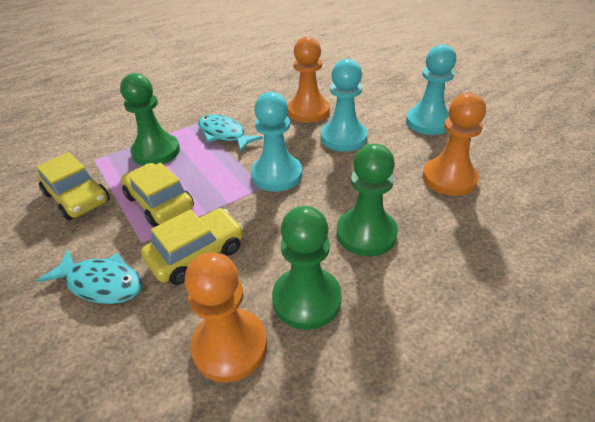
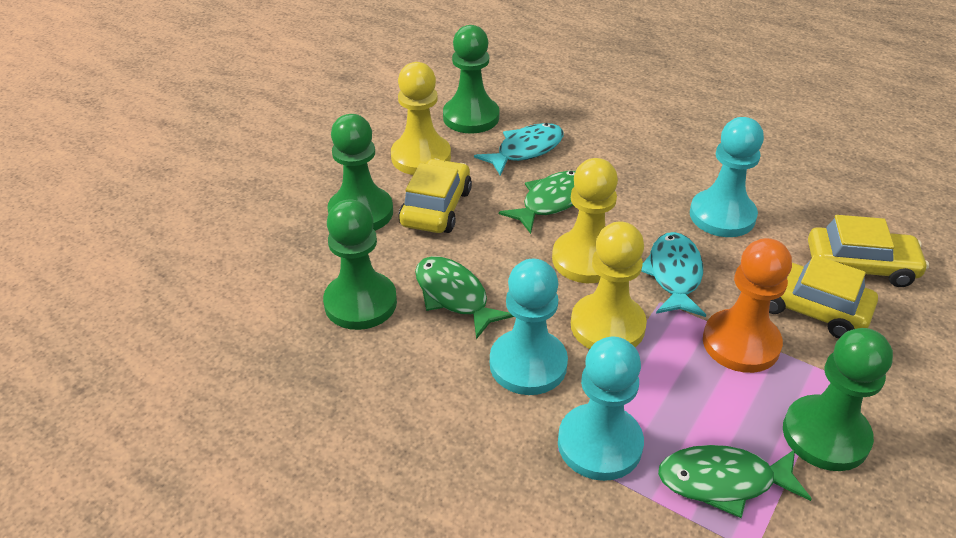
green fish: none = 0 -> [415,256,514,339] [499,171,576,234] [658,445,812,518] = 3
green pawn: [120,73,180,166] [272,206,342,330] [337,144,398,256] = 3 -> [323,199,397,330] [327,114,393,231] [443,25,499,134] [783,328,893,471] = 4
orange pawn: [185,252,267,383] [288,36,330,123] [423,93,486,196] = 3 -> [703,238,792,373] = 1
yellow pawn: none = 0 -> [391,62,451,175] [552,158,618,283] [571,222,647,349] = 3

